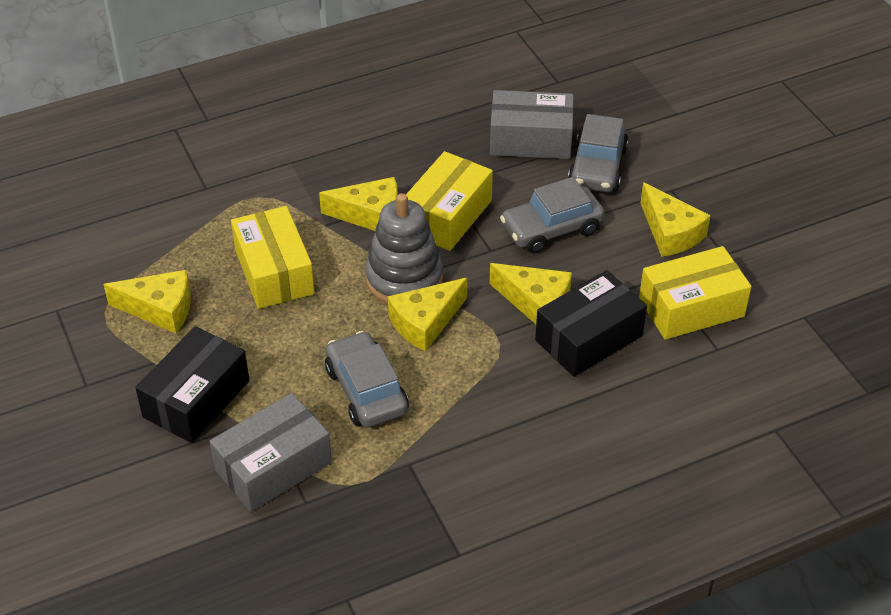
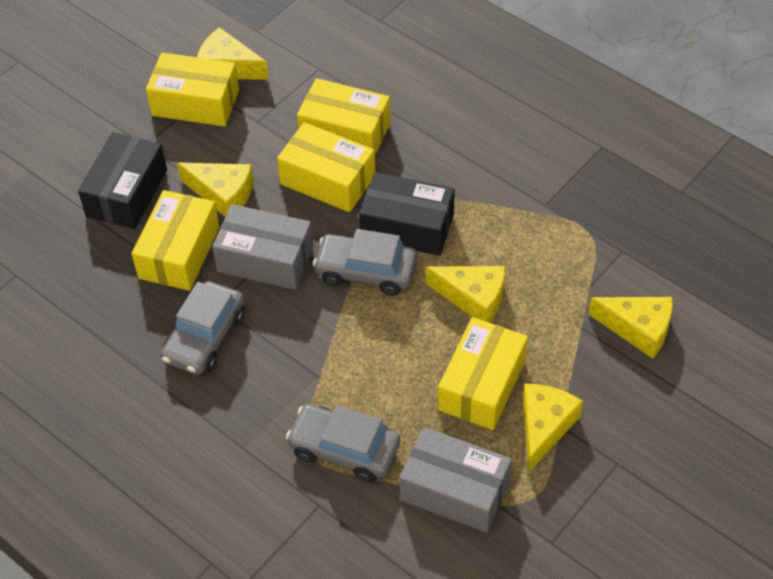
grey stacking toy: [365,193,443,304] = 1 -> none = 0
yellow box: [231,206,315,309] [406,151,493,251] [639,246,751,340] = 3 -> [132,190,220,291] [146,52,239,127] [277,122,375,212] [297,78,390,155] [438,317,528,430] = 5

